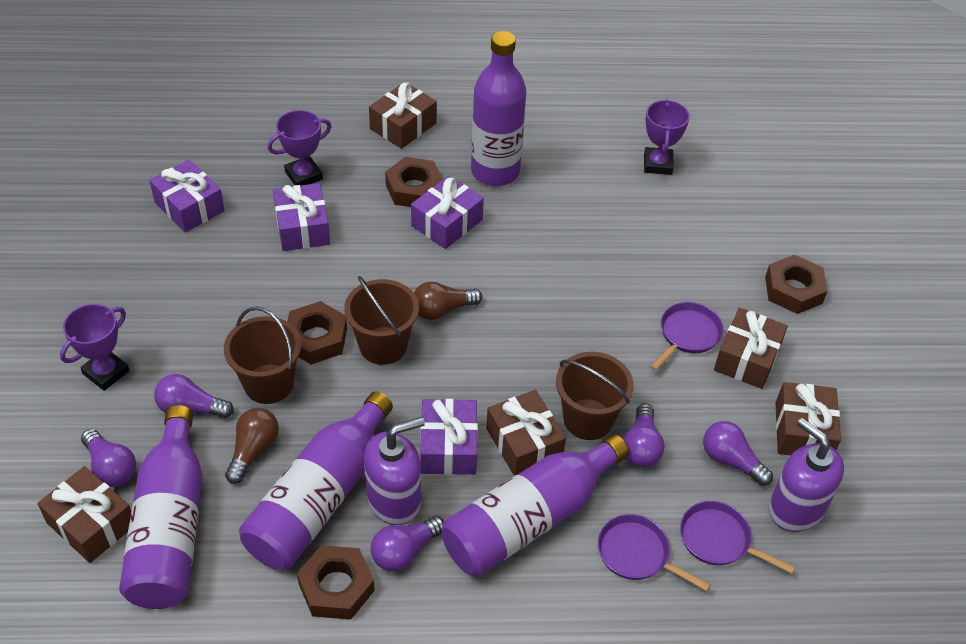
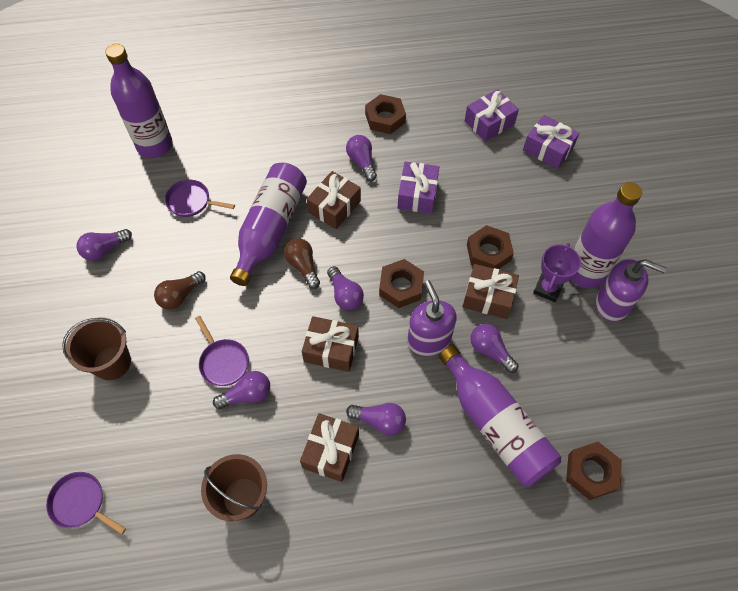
brown bucket: [224,307,301,404] [344,276,419,365] [556,352,634,440] = 3 -> [62,318,131,380] [201,454,267,521] = 2
brown gift: [37,466,131,563] [369,82,437,149] [486,390,566,476] [714,308,788,389] [776,382,841,455] = 5 -> [300,413,359,482] [302,316,359,372] [306,171,361,229] [463,264,519,319] = 4
purple gift: [149,159,225,233] [273,183,330,251] [411,176,484,249] [420,399,478,475] = 4 -> [398,162,439,214] [465,89,519,141] [523,115,579,169] = 3
purple light bulb: [81,429,136,487] [154,374,234,418] [371,516,444,571] [623,403,665,467] [703,421,773,486] = 5 -> [77,229,132,261] [213,371,270,409] [327,266,364,310] [346,135,377,181] [346,403,406,435] [470,324,519,373] = 6
purple trophy: [60,304,129,391] [268,110,332,186] [644,99,690,175] = 3 -> [533,243,581,302] = 1

